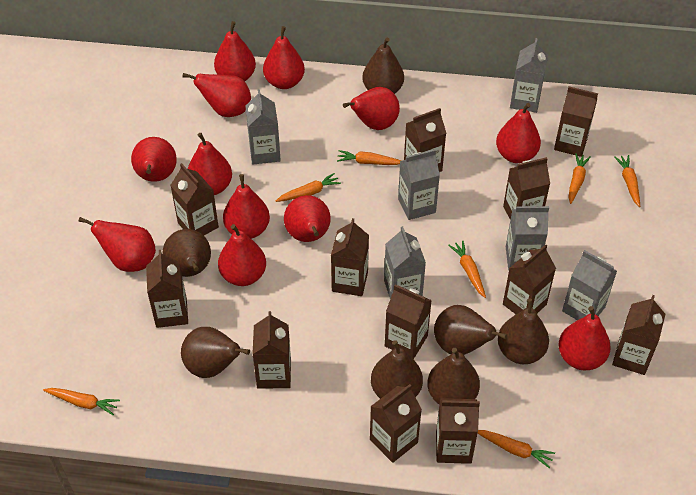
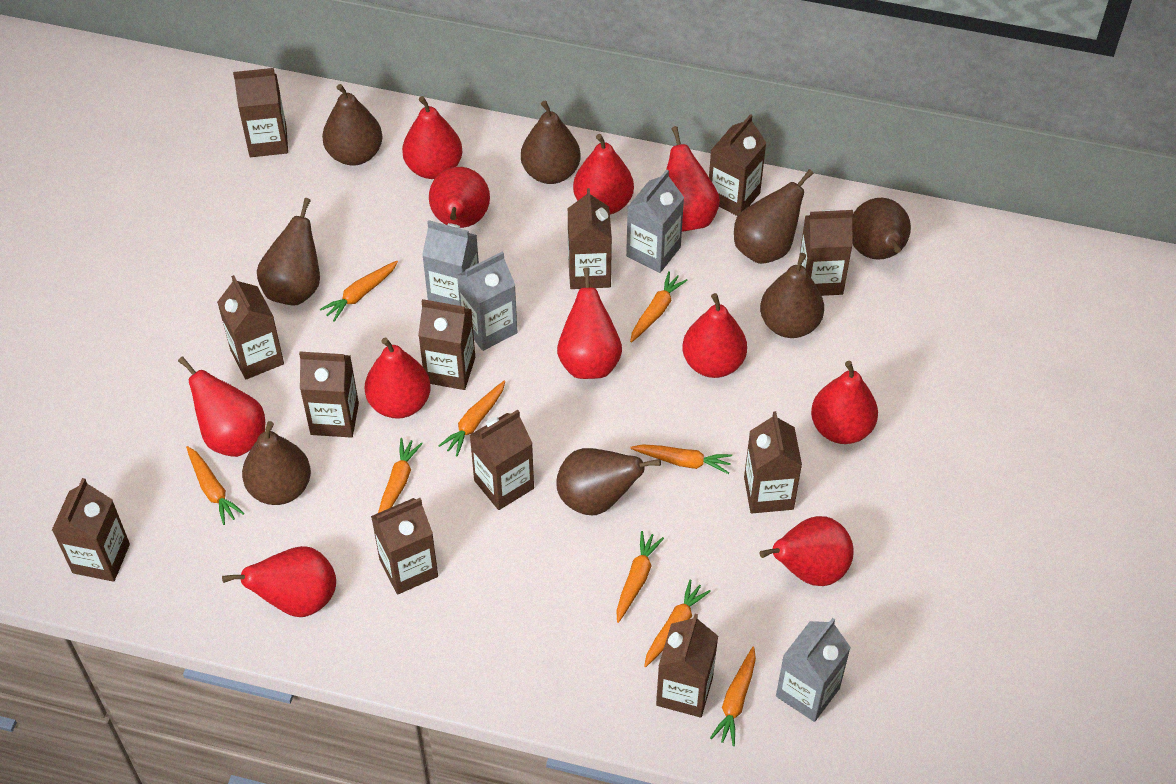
brown pear: [163,229,211,277] [181,327,250,378] [362,37,404,94] [371,340,423,399] [427,348,480,405] [434,305,507,355] [498,299,549,364] = 7 -> [242,421,311,505] [257,198,320,305] [322,84,383,166] [521,101,581,184] [556,448,661,515] [734,169,814,264] [760,253,824,338] [852,198,911,260] = 8
grey carton: [245,89,281,165] [384,226,426,299] [398,149,440,220] [506,206,549,270] [510,38,548,113] [562,250,617,320] = 6 -> [422,220,479,306] [457,251,517,351] [626,169,684,273] [776,618,851,722] = 4
orange carrot: [43,388,120,415] [276,173,341,202] [337,150,401,165] [448,240,486,298] [477,430,555,468] [568,153,591,204] [614,155,640,207] = 7 -> [186,446,244,525] [320,261,398,322] [378,438,423,513] [438,381,505,456] [616,531,664,623] [630,271,688,343] [630,444,732,474] [644,579,711,667] [710,647,756,746] = 9
red pear: [79,217,156,272] [131,137,177,182] [183,73,251,117] [188,133,232,195] [214,21,256,81] [218,224,266,286] [223,174,270,239] [263,26,305,89] [284,195,331,242] [343,87,400,130] [496,103,541,163] [558,306,611,370] = 12 -> [178,356,265,457] [222,546,336,617] [365,337,431,419] [402,96,462,179] [429,167,490,228] [557,267,622,379] [573,134,634,215] [666,126,720,232] [682,293,747,378] [759,516,854,586] [811,361,878,444] = 11

